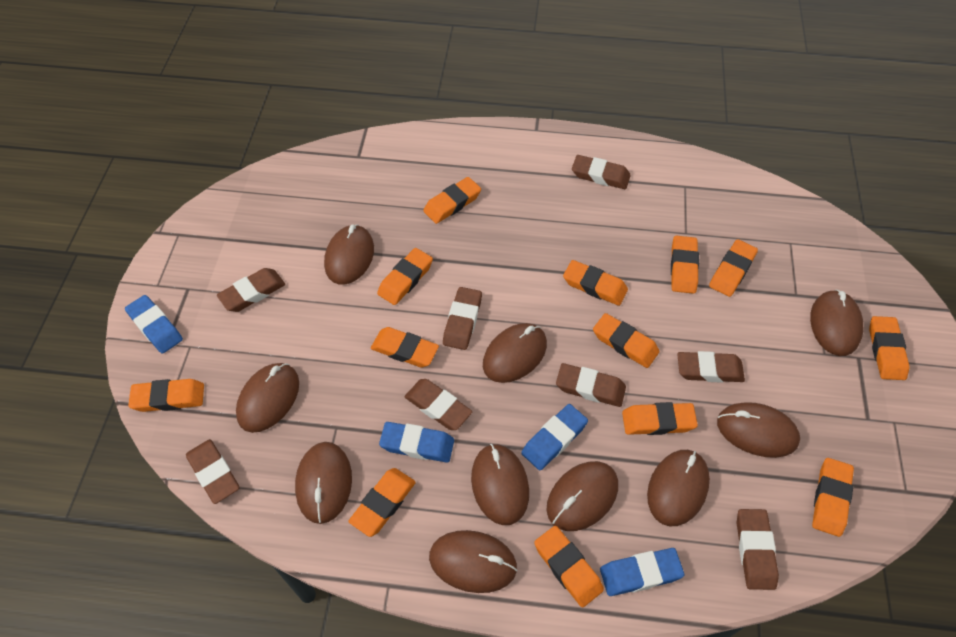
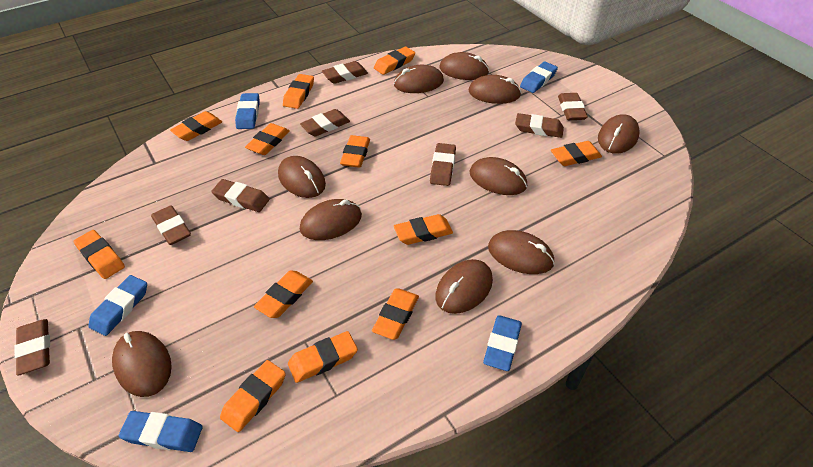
blue eraser: [125,295,183,354] [379,422,454,463] [521,404,588,470] [600,548,684,596] = 4 -> [88,275,147,336] [119,411,203,452] [235,93,260,129] [483,315,522,371] [520,62,558,93] = 5
orange eraser: [128,379,204,412] [349,468,416,537] [371,327,439,368] [377,248,433,305] [423,177,481,224] [534,526,604,608] [563,260,628,306] [593,313,659,368] [622,402,698,435] [671,236,699,294] [709,239,758,297] [812,458,854,537] [869,316,909,380] = 13 -> [73,230,125,279] [170,111,222,141] [220,360,286,432] [245,123,290,155] [254,270,313,318] [283,74,314,109] [288,331,358,383] [340,135,370,168] [372,288,419,340] [374,46,415,75] [394,214,453,245] [551,141,602,166] = 12

